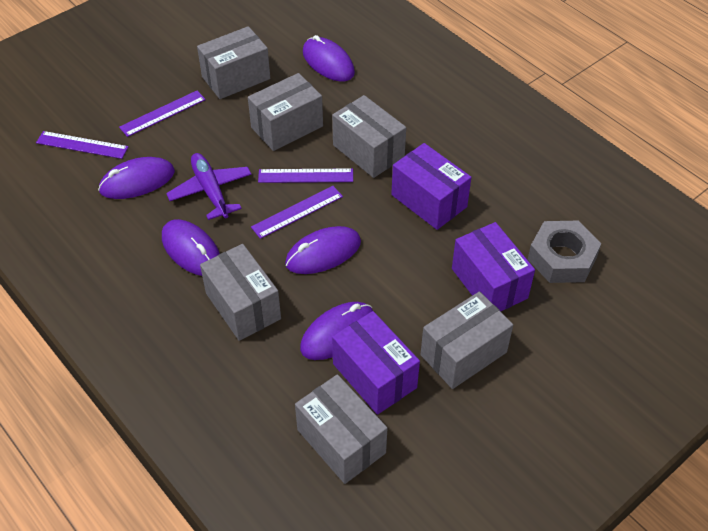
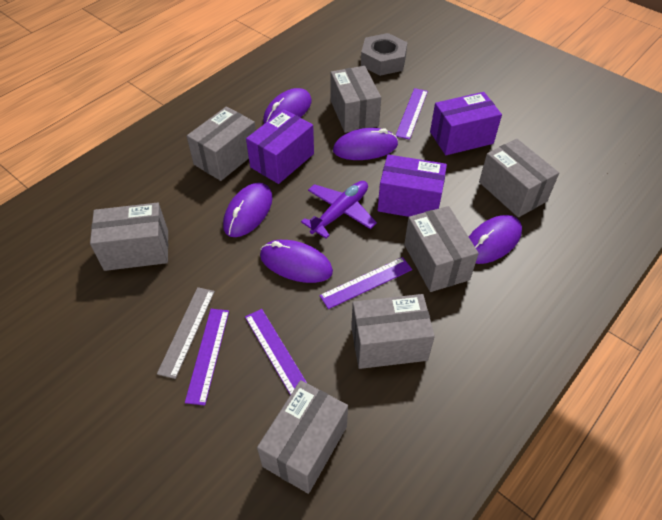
grey box: [197,26,270,99] [200,244,281,341] [248,73,323,151] [295,374,388,484] [332,95,406,178] [421,292,513,389] = 6 -> [90,203,168,271] [187,106,256,181] [257,380,348,494] [331,66,381,133] [351,294,435,369] [404,206,479,292] [479,139,559,217] = 7
grey ruler: none = 0 -> [157,287,215,379] = 1

